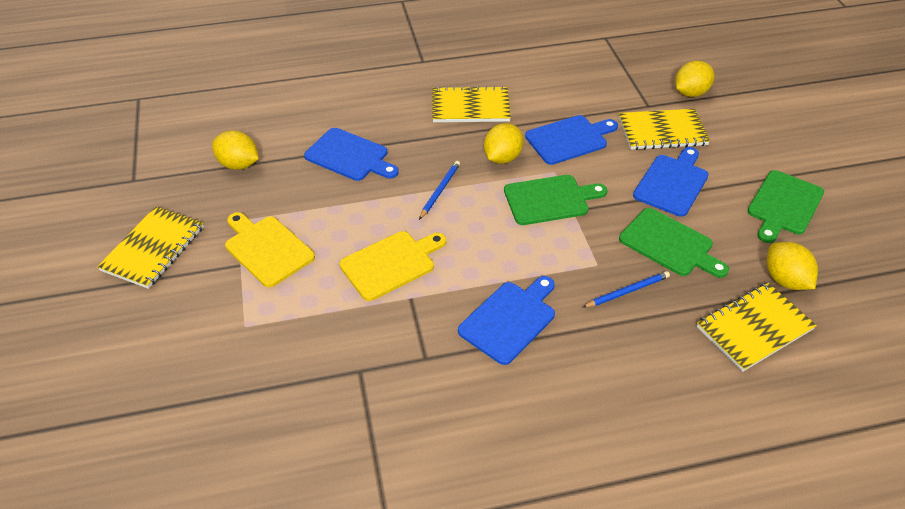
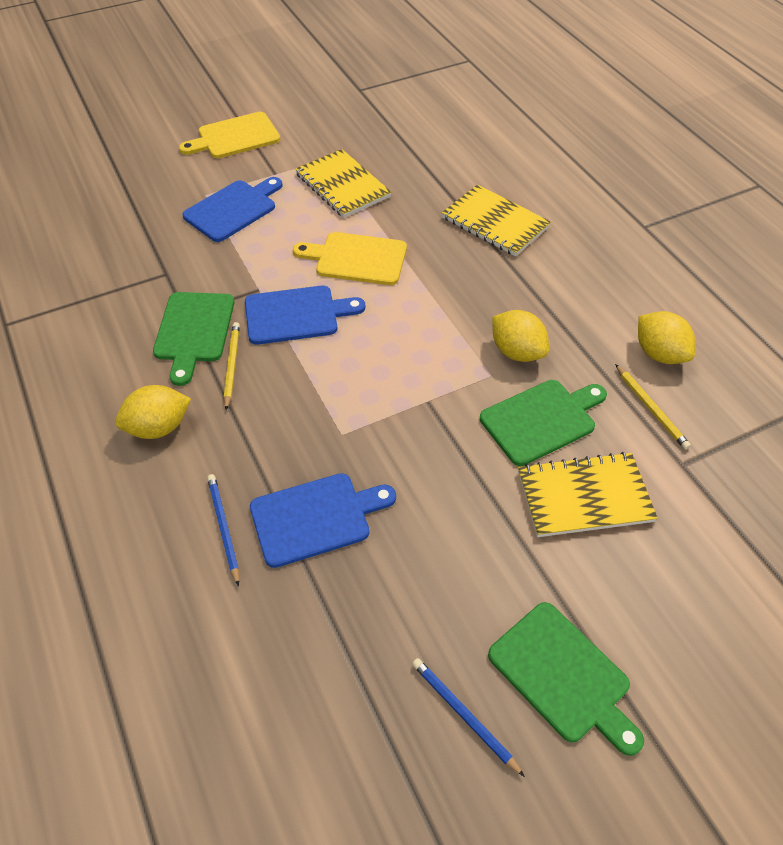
blue cutting board: [304,128,399,181] [458,276,555,365] [525,115,618,165] [633,147,709,217] = 4 -> [183,177,283,242] [245,286,365,345] [250,473,396,568] = 3
yellow lemon: [212,130,259,170] [484,123,524,164] [675,61,714,97] [767,242,818,290] = 4 -> [115,385,191,439] [492,310,549,362] [638,311,696,364] = 3
yellow notebook: [97,206,204,289] [432,86,511,122] [619,109,710,150] [697,283,817,372] = 4 -> [295,149,391,218] [442,185,551,256] [518,452,658,537] = 3
yellow pencil: none = 0 -> [224,322,240,410] [615,364,691,450] = 2

